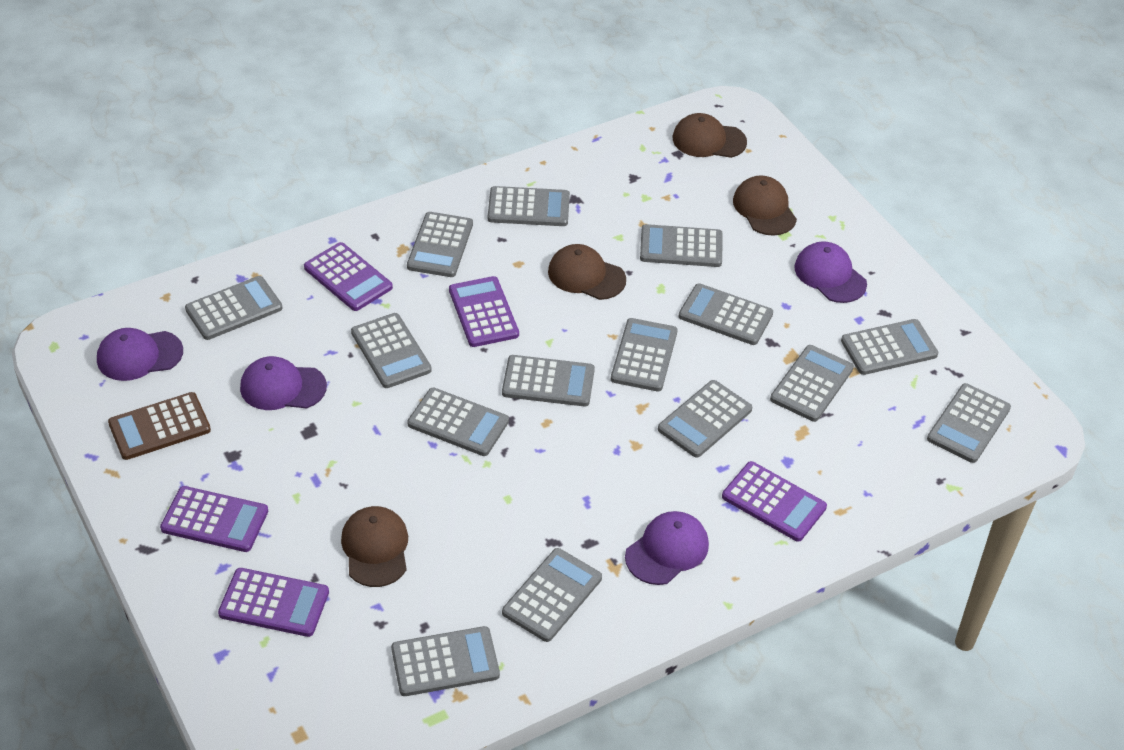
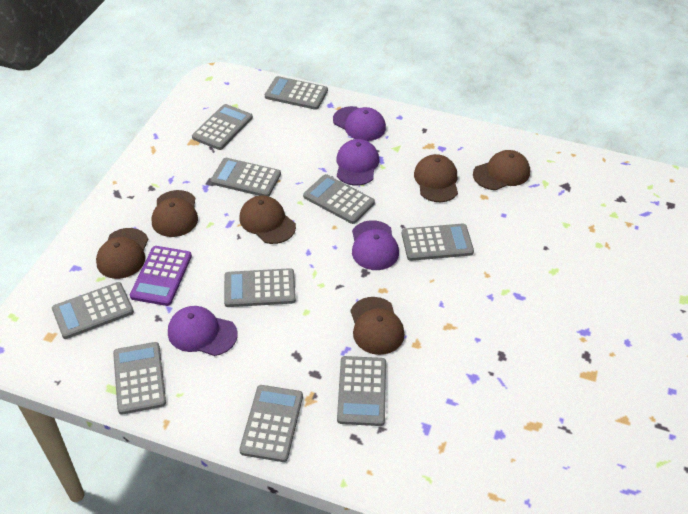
brown calculator: [108,392,211,460] = 1 -> none = 0
brown cap: [341,506,408,587] [548,244,626,300] [673,113,747,158] [733,175,797,236] = 4 -> [96,228,148,279] [152,190,198,237] [239,195,296,244] [350,297,404,355] [414,154,458,202] [473,150,530,190] = 6
grey calculator: [185,276,282,340] [351,313,432,388] [391,626,500,696] [407,212,473,277] [407,388,509,456] [488,186,570,226] [502,355,595,407] [502,548,602,642] [611,318,678,391] [640,224,723,267] [658,380,752,458] [678,283,773,345] [770,345,854,422] [841,319,938,375] [927,383,1011,463] = 15 -> [52,282,134,339] [113,342,166,415] [192,104,253,150] [211,158,281,196] [224,268,296,307] [239,385,303,462] [265,76,328,110] [303,174,375,224] [337,356,386,426] [402,224,474,261] = 10
purple calculator: [160,486,268,552] [218,568,329,637] [304,242,393,311] [449,276,519,347] [722,461,827,542] = 5 -> [130,246,192,306] = 1

